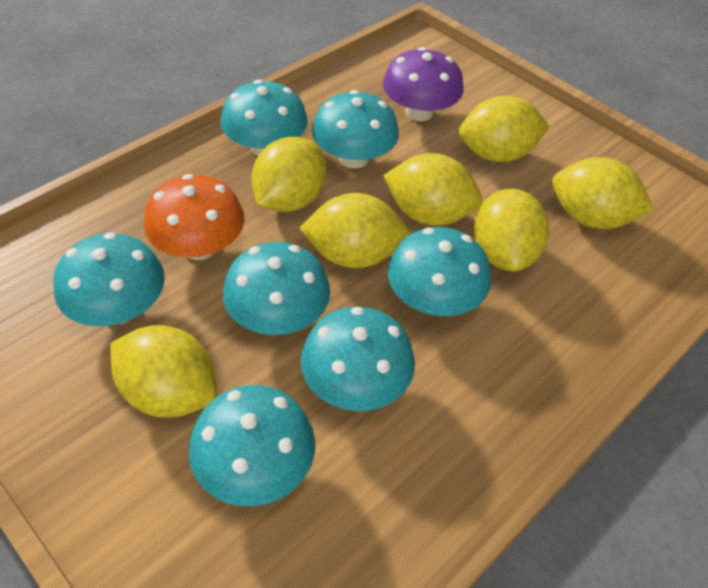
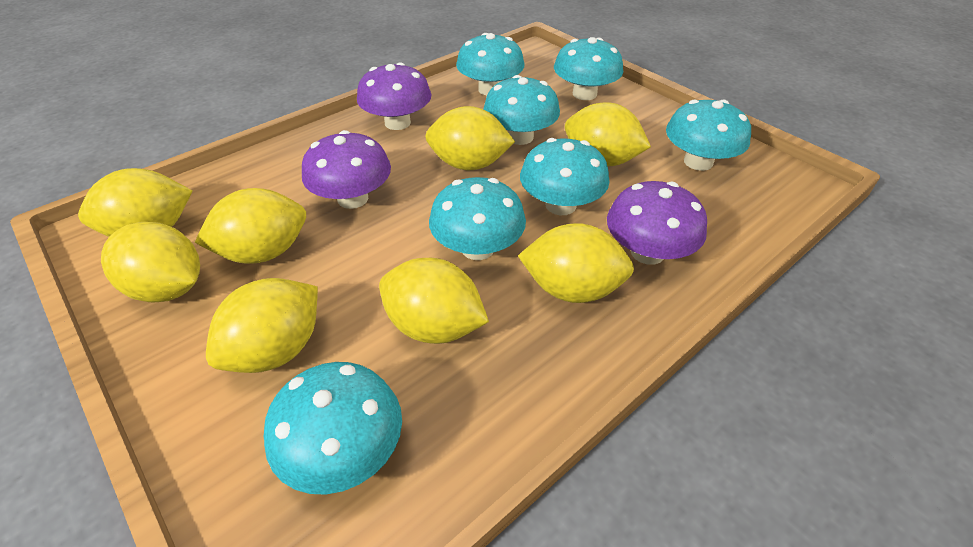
orange mushroom: [144,174,245,260] = 1 -> none = 0
purple mushroom: [383,47,464,121] = 1 -> [302,130,391,209] [357,62,431,130] [607,181,707,265] = 3
yellow lemon: [110,325,217,417] [251,137,327,212] [299,193,408,268] [383,153,482,226] [459,95,550,162] [473,189,549,272] [552,157,654,229] = 7 -> [78,168,192,237] [101,222,200,302] [195,188,306,264] [206,278,318,373] [379,258,489,344] [425,106,515,170] [518,223,634,303] [565,102,651,166] = 8

